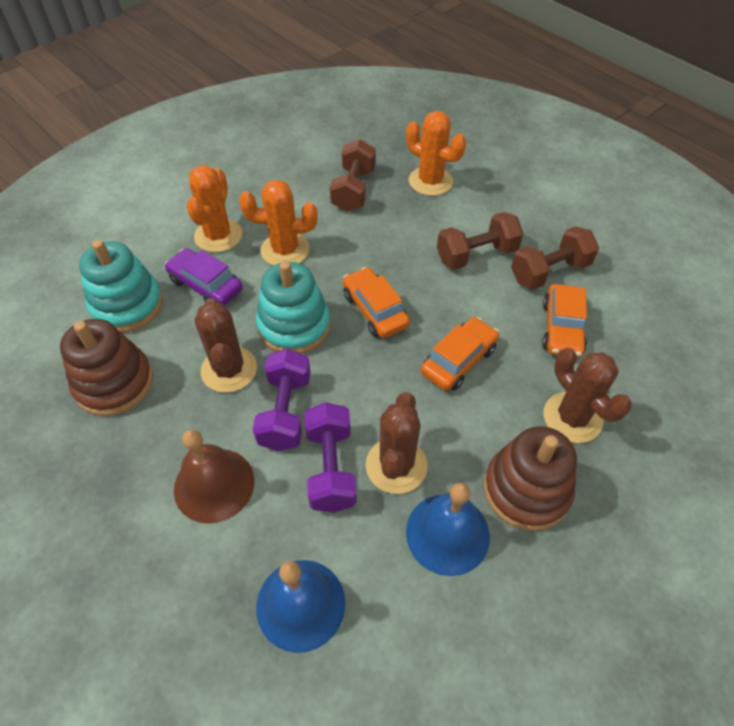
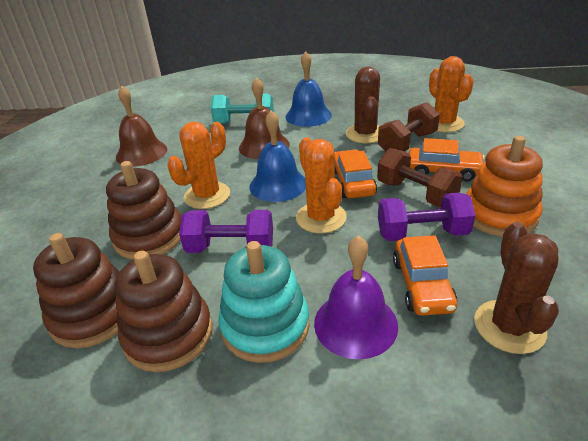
brown bell: [174,429,254,524] = 1 -> [116,86,167,167] [239,77,290,159] = 2
brown cactus: [195,298,257,393] [366,392,427,494] [544,348,632,443] = 3 -> [346,66,380,143] [474,222,559,354] = 2
brown dumbbell: [330,139,376,212] [437,212,524,270] [511,226,599,290] = 3 -> [377,148,463,207] [378,102,440,152] = 2
brown stacking toy: [60,319,153,416] [484,426,577,531] = 2 -> [33,233,119,348] [106,161,181,259] [115,251,212,372] = 3
orange stacking toy: none = 0 -> [466,136,543,237] = 1
purple bell: none = 0 -> [314,236,398,359] = 1
purple car: [165,248,243,306] = 1 -> none = 0
turquoise dumbbell: none = 0 -> [211,93,274,124] = 1
turquoise stacking toy: [79,240,163,333] [256,261,331,354] = 2 -> [218,241,310,363] = 1

